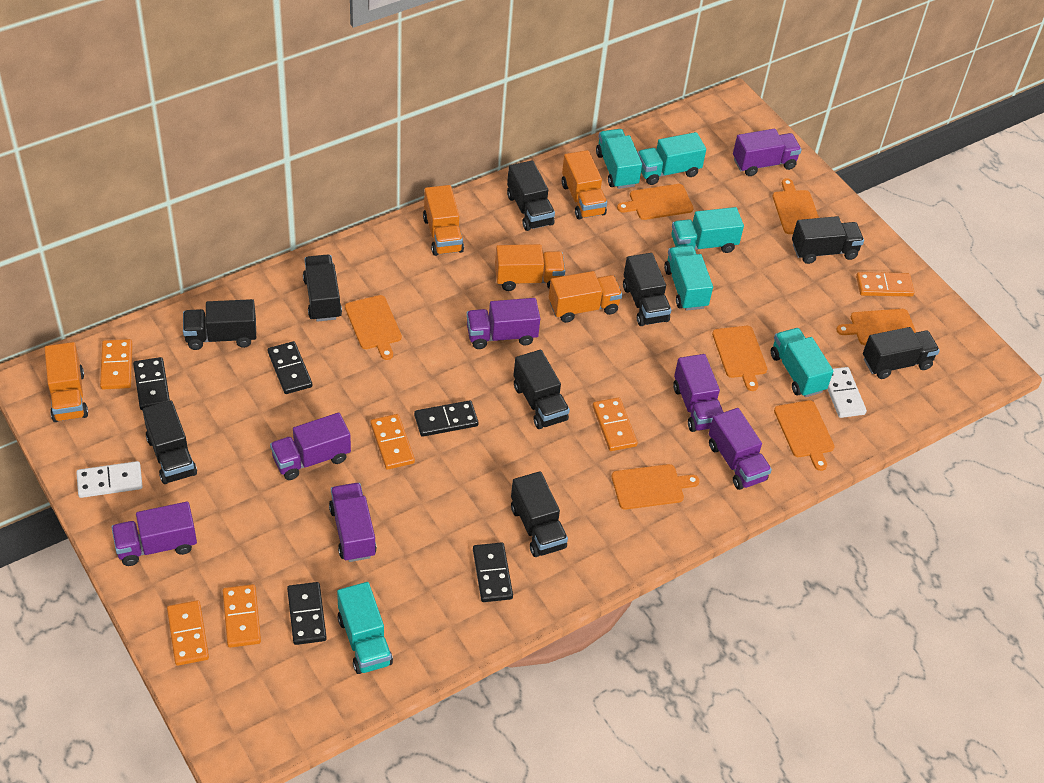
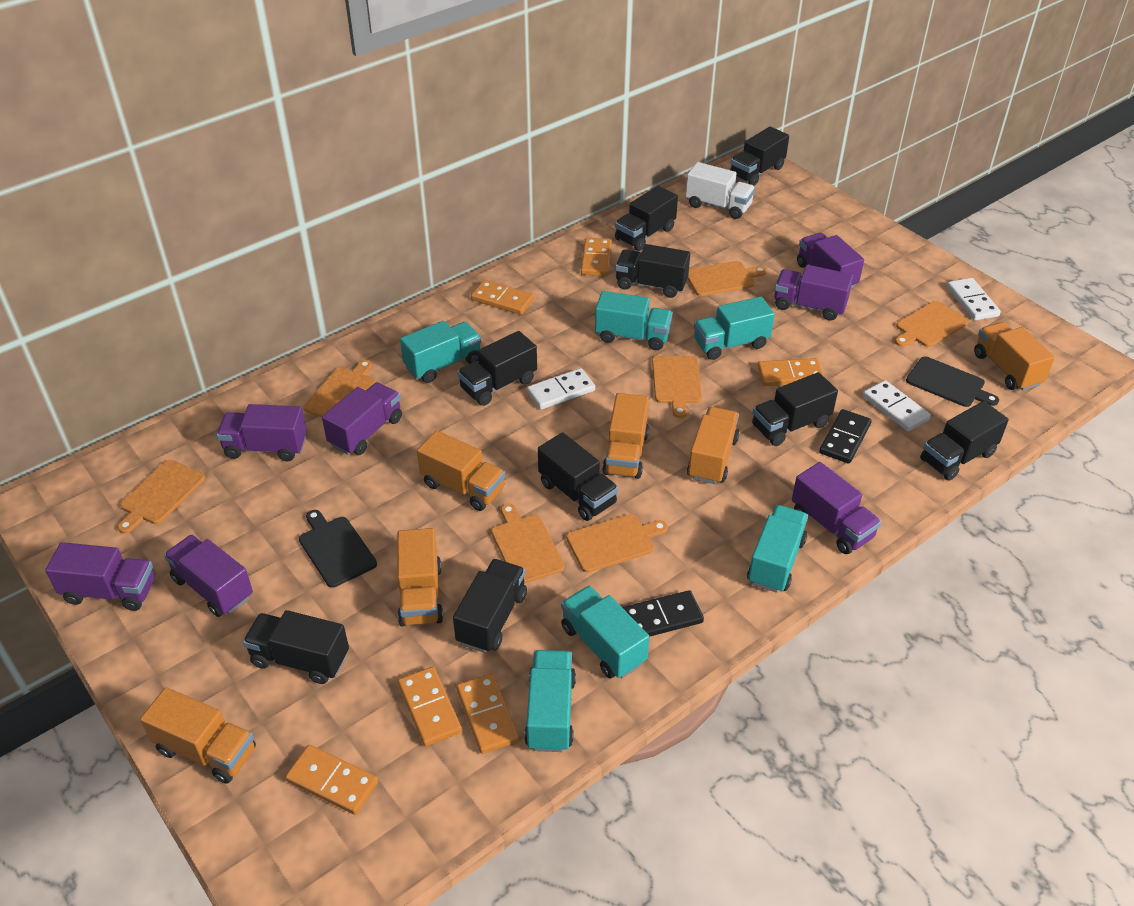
black cutting board: none = 0 -> [299,510,377,588] [906,356,999,407] = 2
black domino: [133,357,170,410] [268,341,312,394] [287,582,327,645] [414,400,479,437] [473,542,513,602] = 5 -> [622,590,704,637] [819,409,872,464] = 2
orange truck: [44,342,88,422] [423,185,464,256] [495,244,565,291] [549,271,622,323] [562,150,607,220] = 5 -> [140,687,256,783] [397,528,443,626] [417,430,505,511] [602,393,649,479] [687,407,739,484] [974,322,1055,391] = 6
white domino: [76,461,143,498] [827,367,867,418] = 2 -> [527,368,595,410] [863,380,931,431] [947,278,1001,321] = 3
white truck: none = 0 -> [685,162,755,219] = 1

